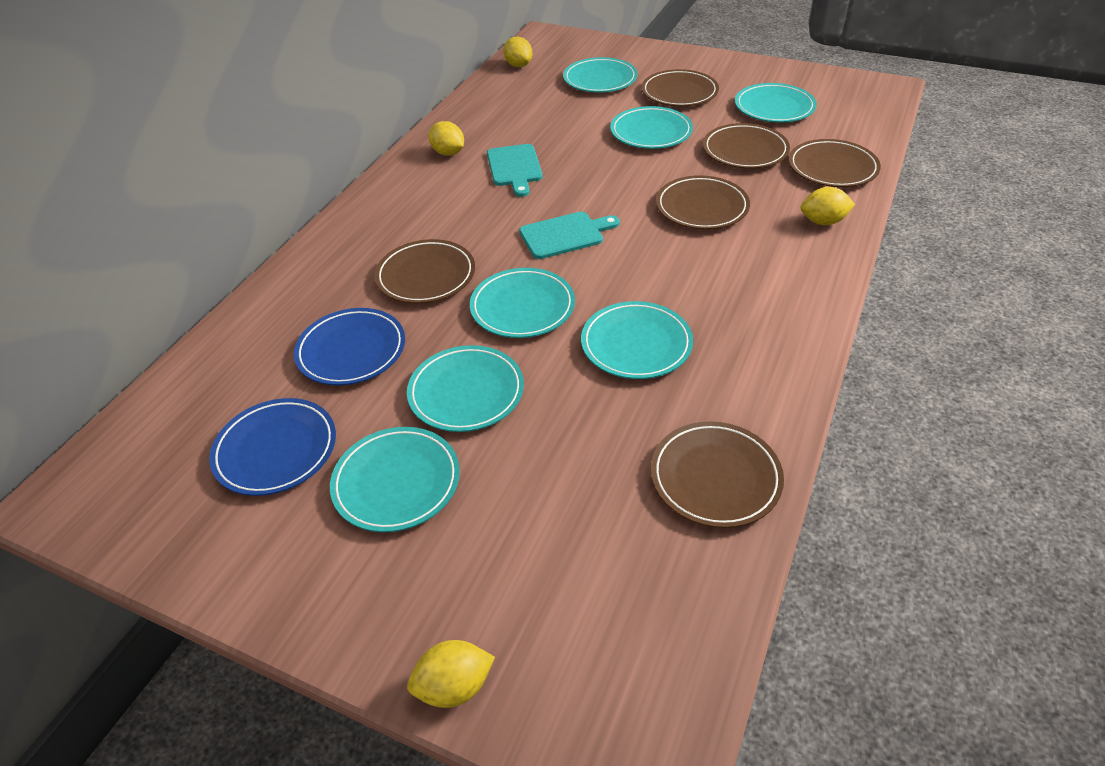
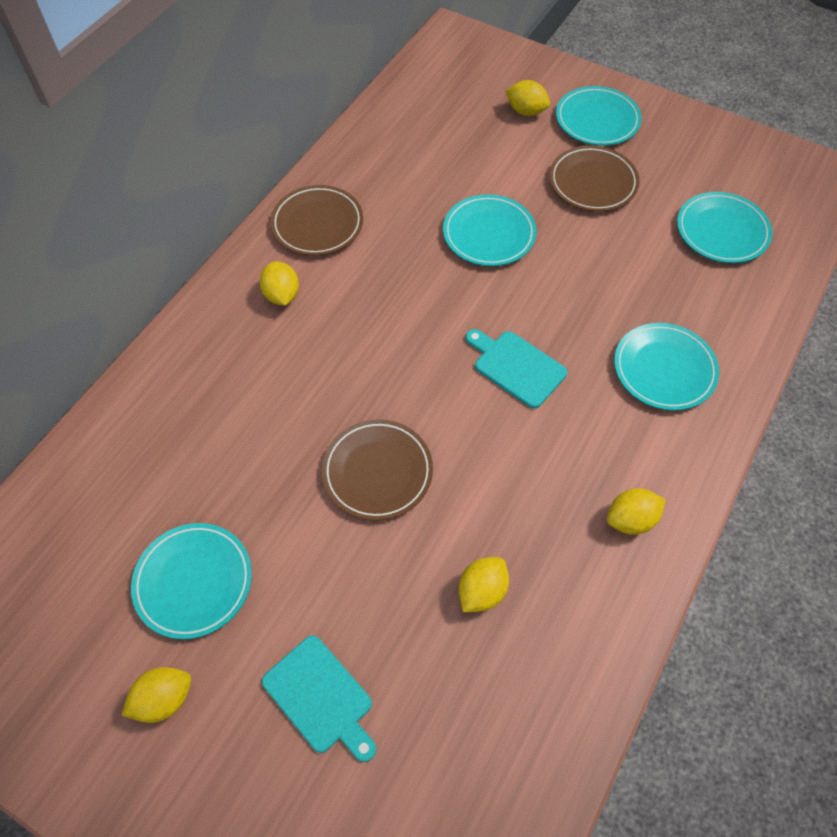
blue plate: [209,398,336,496] [294,308,405,385] = 2 -> none = 0
brown plate: [375,239,475,304] [642,69,719,106] [651,421,784,528] [656,175,750,229] [703,123,790,169] [789,139,881,187] = 6 -> [270,185,363,256] [322,419,433,521] [549,145,640,212] = 3
turquoise plate: [330,427,460,532] [407,345,524,432] [470,268,575,338] [563,57,638,92] [581,301,693,379] [610,106,693,149] [735,83,817,122] = 7 -> [131,523,252,639] [443,194,536,266] [556,86,642,146] [614,323,719,411] [677,192,772,263] = 5
yellow lemon: [407,640,495,708] [428,121,464,156] [503,37,533,67] [801,187,855,225] = 4 -> [122,667,191,723] [260,261,299,306] [459,557,509,612] [505,80,550,116] [607,488,666,535] = 5

